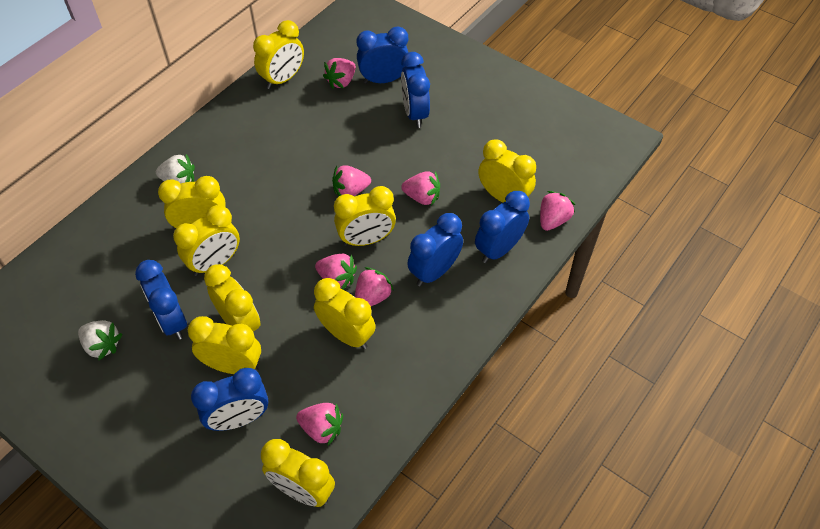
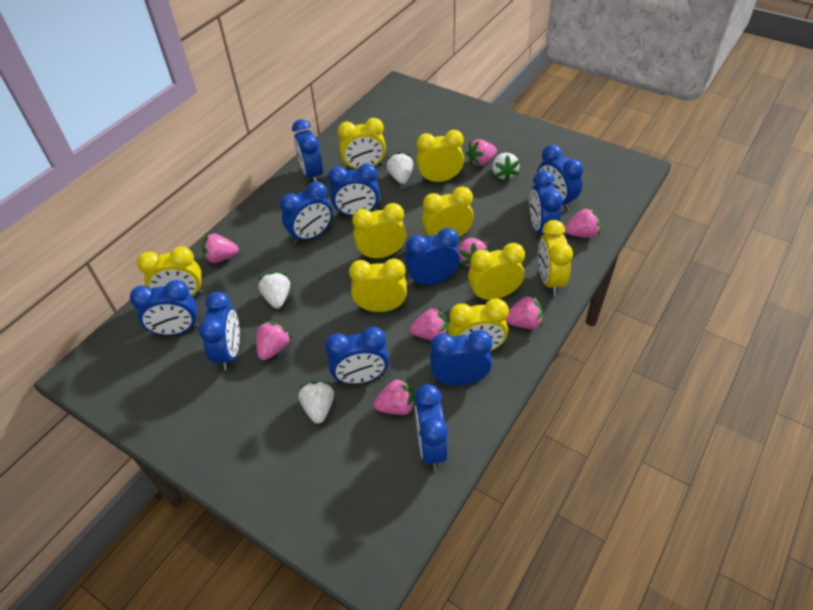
blue clock: [135,260,187,340] [191,368,268,431] [357,26,408,84] [401,52,430,128] [407,213,463,286] [475,191,530,263] = 6 -> [130,280,199,335] [199,292,240,370] [280,182,332,244] [292,119,323,182] [325,327,389,384] [328,163,380,216] [405,228,460,286] [414,384,448,470] [430,330,492,386] [530,171,563,235] [537,145,583,210] = 11
pink strawberry: [296,403,343,446] [315,253,357,289] [323,58,356,89] [332,165,371,196] [355,267,394,306] [401,171,440,206] [540,191,575,231] = 7 -> [202,233,239,263] [256,322,292,360] [373,377,415,415] [410,306,448,340] [458,238,488,267] [466,139,497,166] [506,295,543,329] [565,207,600,238] = 8
white strawberry: [78,320,122,360] [156,154,195,184] = 2 -> [258,272,290,309] [298,381,334,424] [386,152,413,184] [492,153,520,182] = 4

